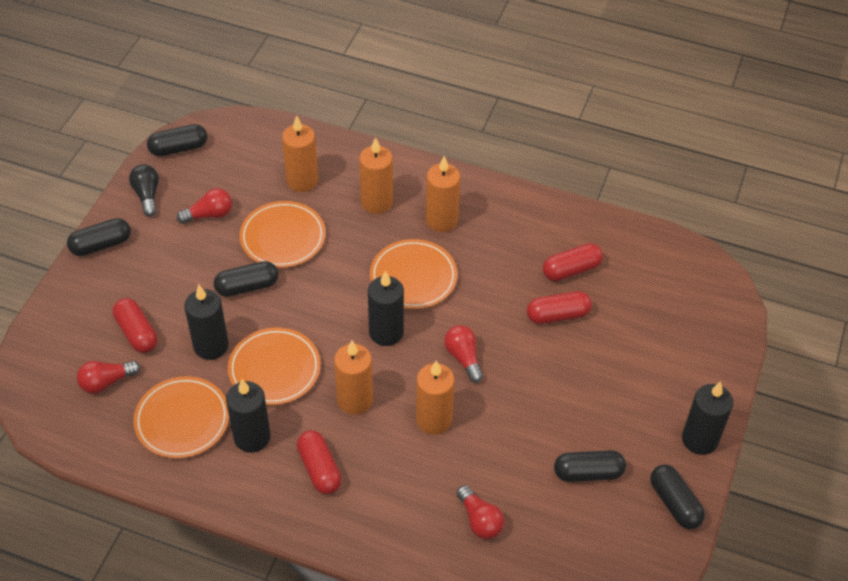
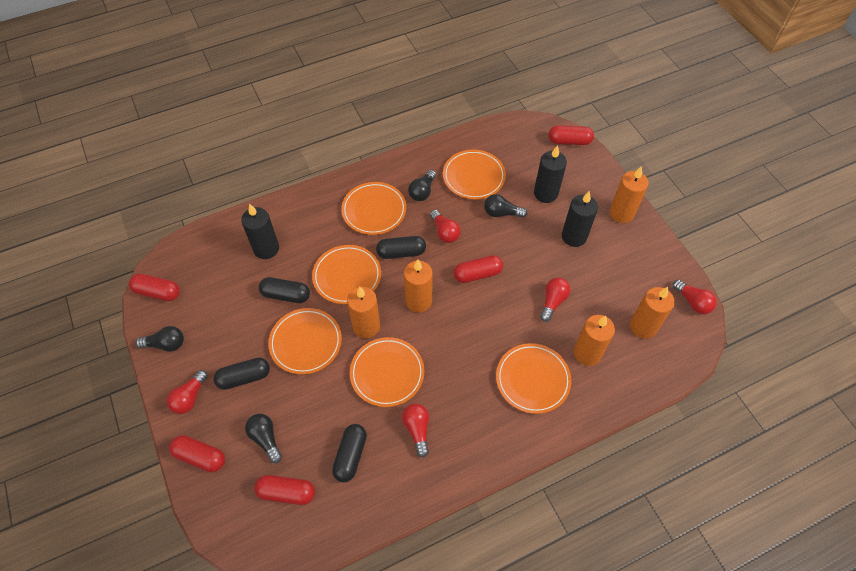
black candle: [184,285,229,360] [226,379,271,453] [368,270,404,346] [682,381,733,455] = 4 -> [241,203,279,259] [534,145,567,203] [562,191,598,247] = 3
black capsule: [67,218,131,256] [147,124,207,156] [214,261,279,297] [554,450,626,482] [650,465,705,529] = 5 -> [213,357,270,390] [259,277,310,303] [332,424,367,483] [376,236,426,259] = 4
black light bulb: [129,164,159,217] = 1 -> [136,326,184,352] [245,413,282,463] [408,170,436,201] [484,194,527,218] = 4
orange plate: [133,376,229,459] [228,327,321,405] [239,201,326,268] [370,239,457,309] = 4 -> [268,308,342,375] [312,245,381,304] [341,182,406,235] [350,337,425,407] [443,150,506,200] [496,343,572,414] = 6
red capsule: [113,298,158,353] [297,430,342,494] [527,291,592,324] [543,243,603,281] = 4 -> [129,274,180,301] [169,435,225,473] [254,475,315,505] [453,255,503,283] [548,125,594,145] = 5
red light bulb: [77,361,140,394] [177,188,232,224] [444,325,483,383] [457,485,504,539] = 4 -> [167,370,208,414] [402,403,429,458] [430,210,461,243] [540,277,570,322] [673,279,717,314] = 5

